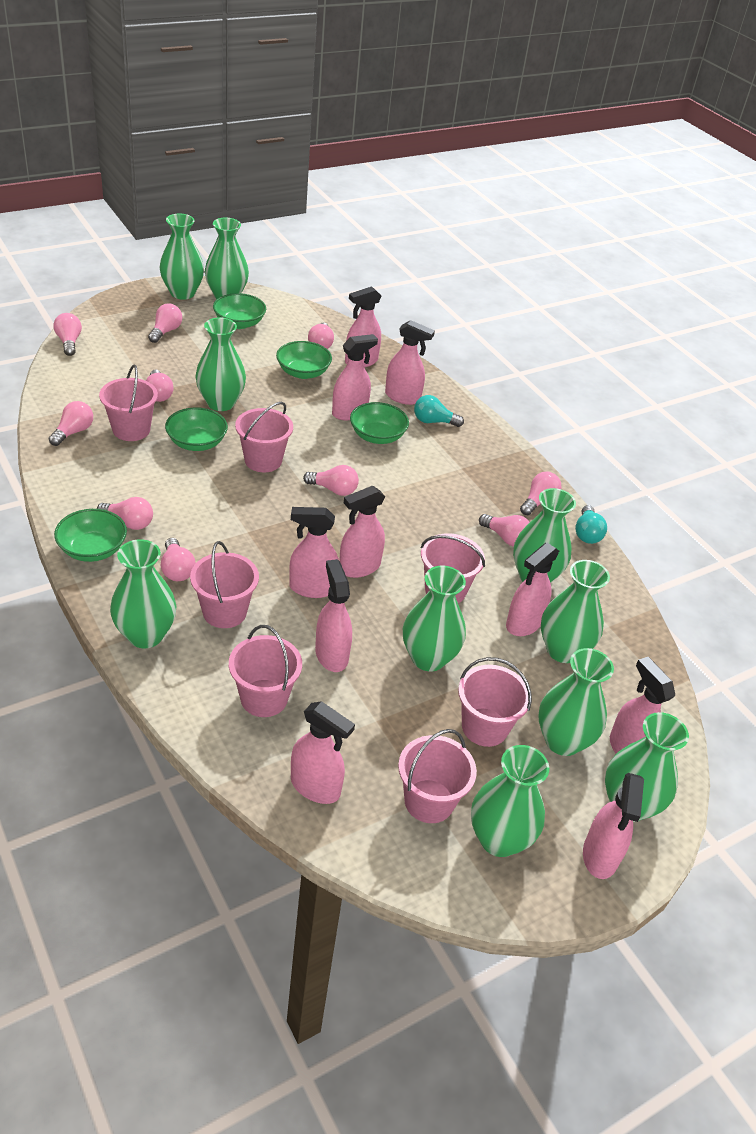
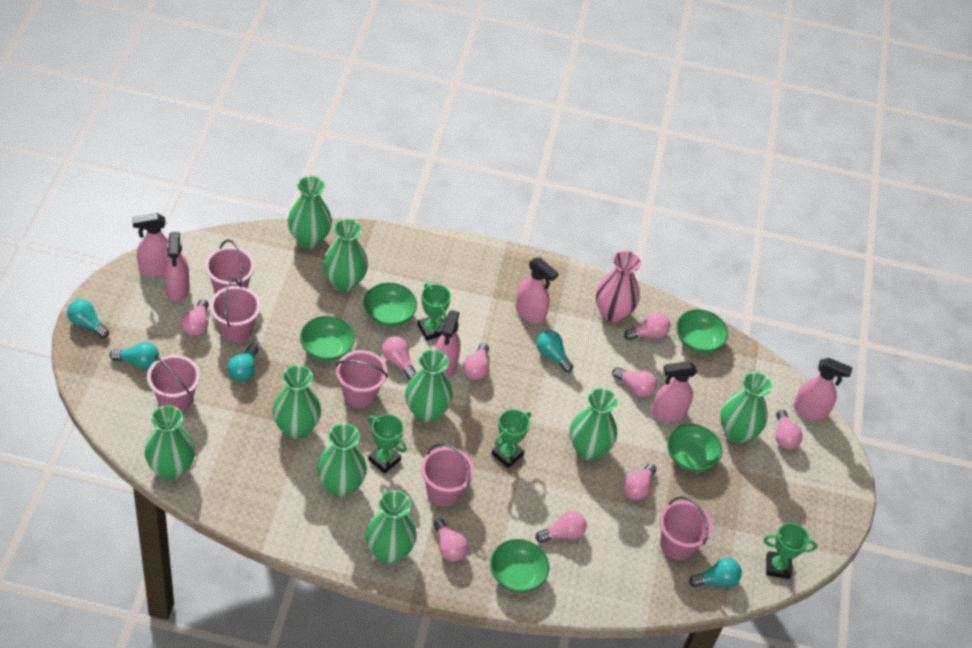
green trophy: none = 0 -> [368,414,407,474] [418,283,451,341] [491,409,531,468] [763,523,817,579] = 4
green vase: [110,539,176,648] [159,214,204,300] [195,317,246,411] [205,218,249,300] [403,566,466,671] [471,745,549,857] [513,488,576,583] [538,648,614,756] [541,560,610,663] [605,712,689,822] = 10 -> [144,405,195,480] [272,365,321,439] [288,176,332,249] [317,423,367,497] [323,219,368,291] [366,490,416,564] [405,349,453,422] [570,388,618,460] [720,372,772,443] = 9
pink bucket: [99,364,158,441] [190,541,259,628] [229,625,302,717] [235,402,293,472] [398,729,477,823] [421,533,485,603] [458,657,532,747] = 7 -> [147,355,200,412] [205,240,255,293] [210,279,261,343] [336,350,388,408] [421,443,474,506] [659,496,713,560] = 6
pink light bulb: [48,401,93,446] [54,313,82,356] [97,497,153,530] [146,370,174,402] [148,303,182,343] [161,538,196,581] [303,465,359,496] [308,323,334,349] [479,514,530,546] [520,472,561,515] = 10 -> [181,299,209,336] [382,336,417,380] [434,518,468,561] [463,343,489,380] [536,511,587,543] [612,367,657,397] [623,463,656,500] [624,313,670,340] [775,410,803,449] = 9
pink spray bottle: [289,507,339,598] [291,701,355,804] [315,559,352,672] [332,334,378,420] [340,486,385,578] [345,286,381,367] [385,320,435,405] [506,543,559,636] [583,773,644,879] [610,657,675,754] = 10 -> [132,213,169,277] [164,232,189,302] [435,310,460,378] [515,258,559,324] [652,361,697,422] [793,358,853,420] = 6
pink vase: none = 0 -> [595,251,641,322] = 1
turquoise light bulb: [414,395,464,427] [575,505,607,544] = 2 -> [67,299,109,338] [110,342,159,369] [228,344,259,381] [537,330,573,372] [689,558,742,587] = 5

